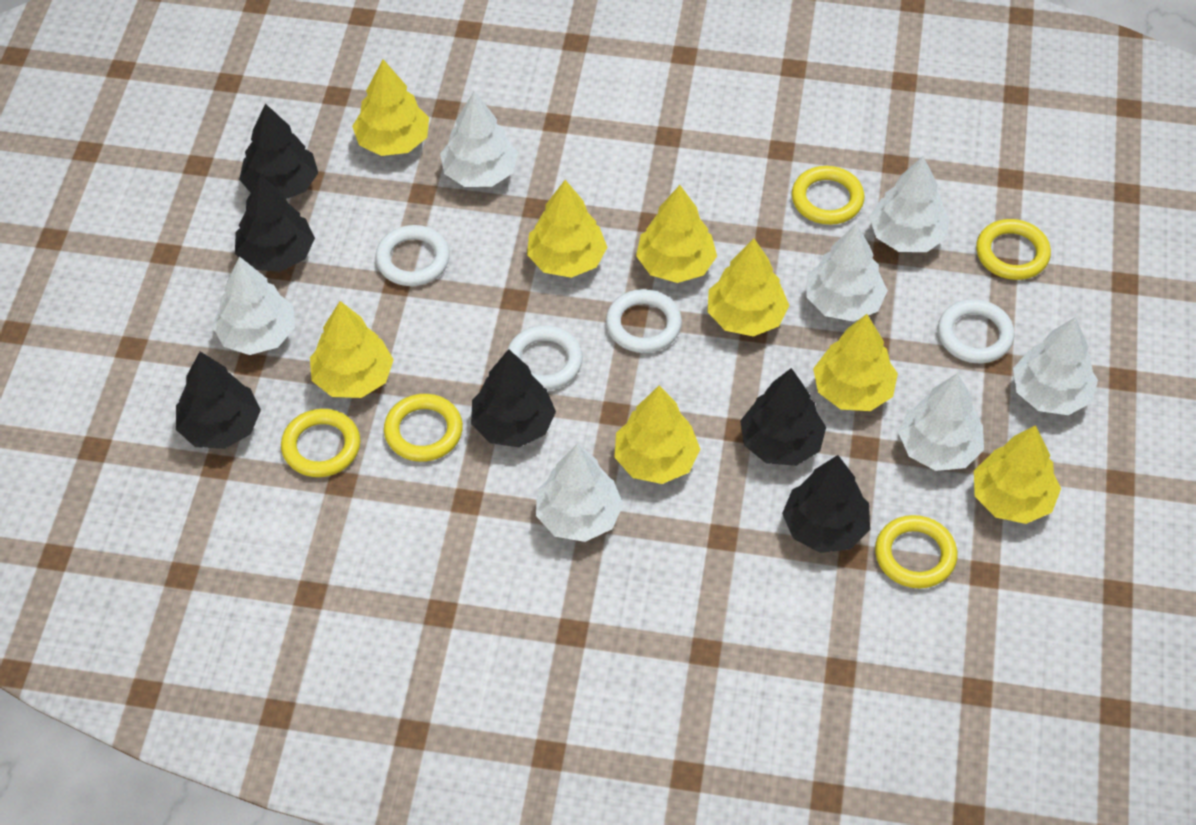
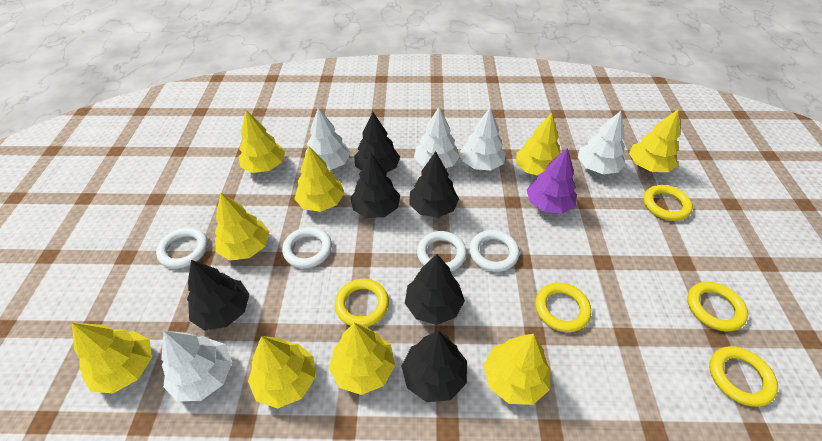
purple tree: none = 0 -> [526,148,577,214] = 1
white tree: [212,256,295,355] [440,91,518,187] [536,443,623,542] [807,223,888,322] [869,156,949,252] [898,373,984,471] [1013,317,1098,415] = 7 -> [161,331,232,402] [305,108,351,170] [414,107,460,168] [460,108,506,170] [578,111,626,174] = 5
yellow tree: [310,301,394,398] [352,60,429,156] [527,180,607,278] [614,385,701,484] [636,185,717,283] [707,238,789,336] [813,314,898,411] [974,425,1061,524] = 8 -> [72,323,152,393] [215,192,269,261] [238,110,285,173] [248,336,315,409] [295,147,345,212] [329,323,395,395] [484,334,550,405] [516,113,560,176] [629,109,680,172] = 9

